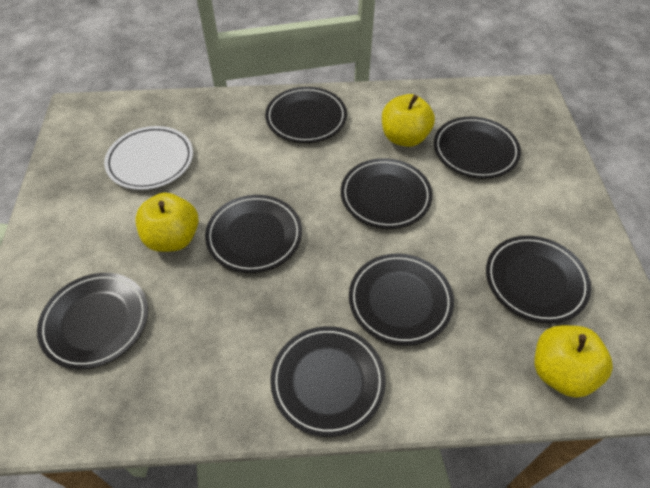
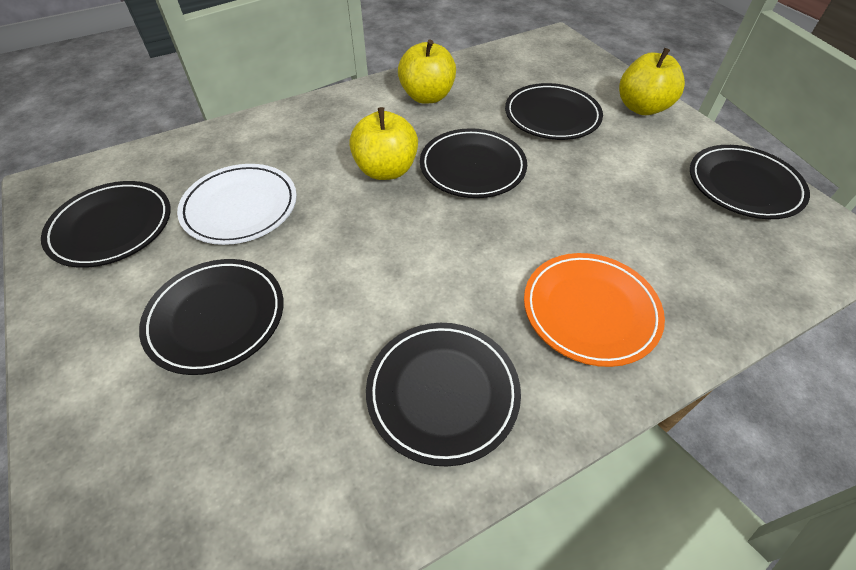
black plate: [37,273,148,369] [205,195,302,273] [265,87,347,143] [270,326,386,437] [341,158,433,229] [349,254,454,346] [434,117,521,179] [486,236,591,323] = 8 -> [41,181,171,268] [139,259,283,375] [366,323,521,467] [420,128,527,198] [505,83,603,140] [690,145,810,219] = 6
orange plate: none = 0 -> [524,253,665,367] = 1

